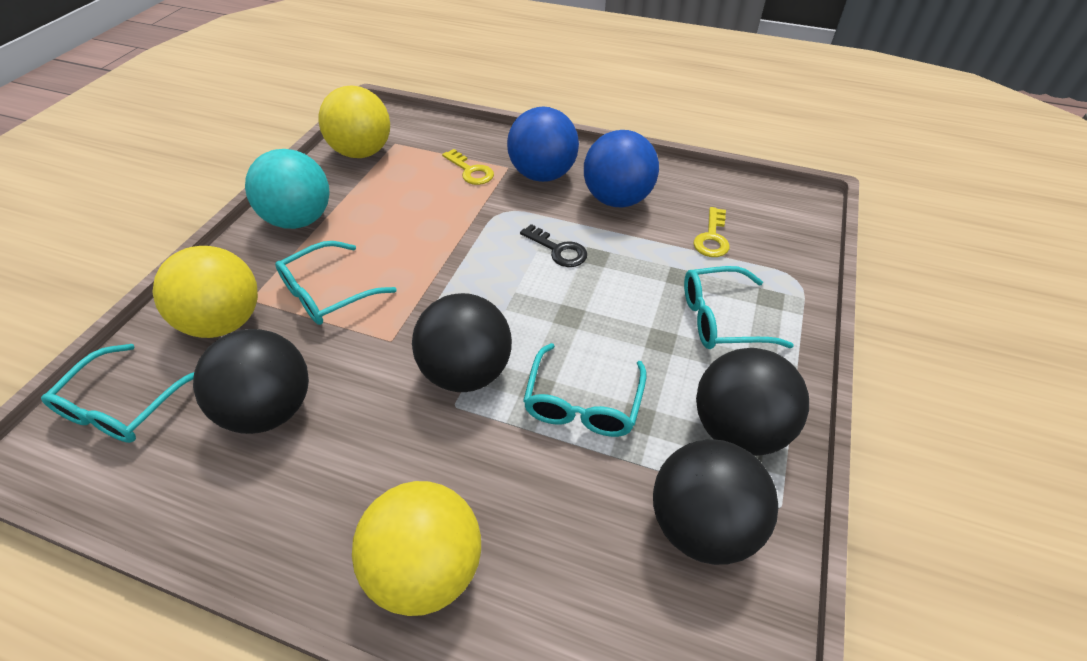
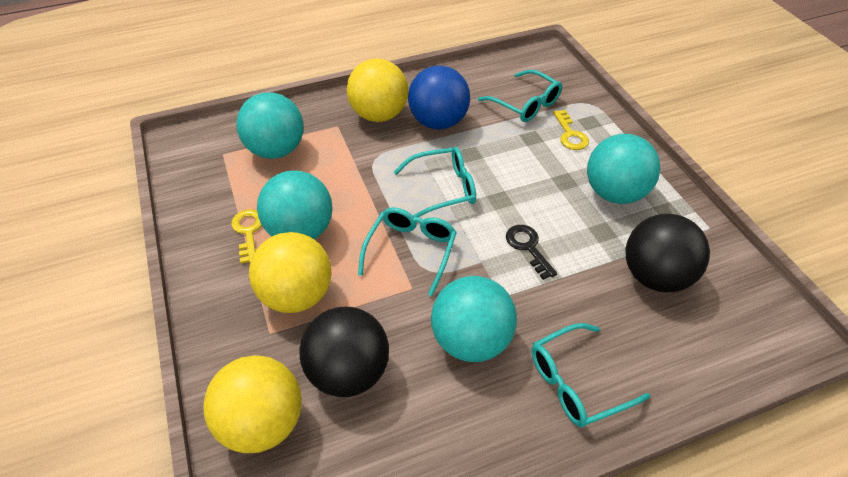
black ball: [193,329,309,434] [412,293,512,392] [653,439,778,565] [696,348,809,456] = 4 -> [299,307,389,397] [626,214,710,292] = 2
blue ball: [507,106,579,182] [584,130,659,208] = 2 -> [408,66,470,130] = 1
turquoise ball: [245,149,330,229] = 1 -> [236,92,304,159] [257,171,332,239] [431,276,517,362] [587,134,661,204] = 4

